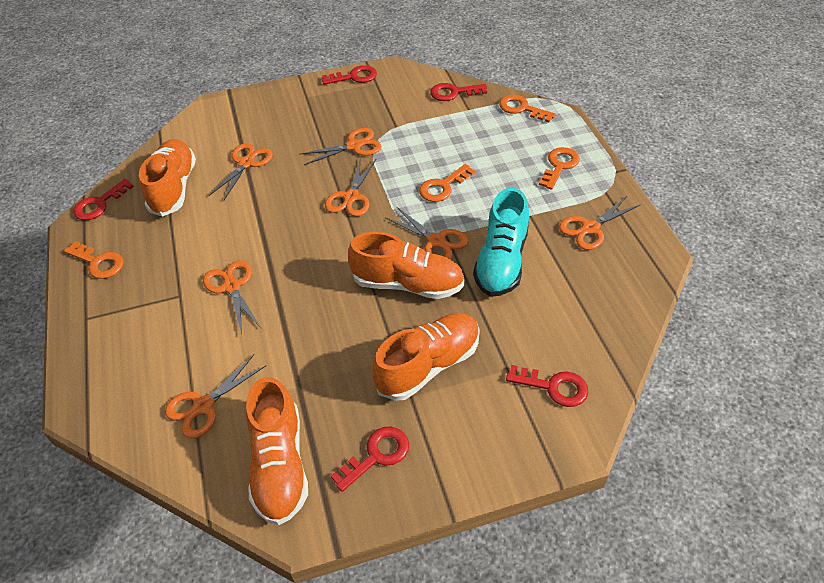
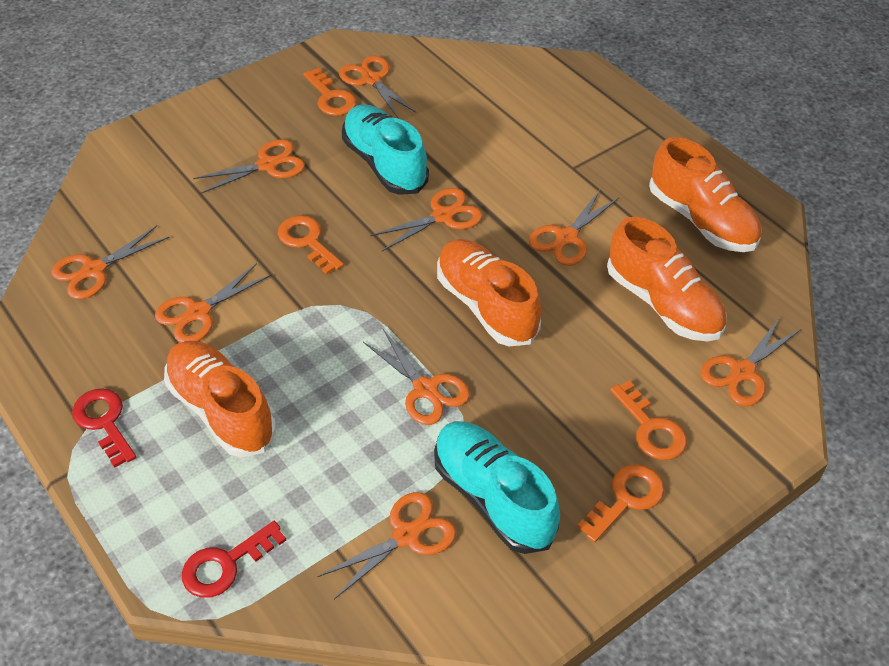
orange scissors: [165,355,267,438] [203,260,261,334] [209,143,273,200] [299,128,381,165] [325,158,376,217] [385,207,468,260] [559,196,640,250] = 7 -> [52,226,169,299] [155,263,271,343] [193,139,305,194] [317,492,456,599] [339,56,416,118] [363,329,470,425] [370,188,483,251] [529,190,619,266] [700,317,802,406] = 9
red key: [73,179,134,220] [322,65,377,85] [331,426,409,492] [430,83,487,101] [506,365,588,407] = 5 -> [72,388,136,468] [182,521,286,598] = 2
turquoise shoe: [473,188,529,297] = 1 -> [342,104,429,195] [434,421,560,554] = 2

